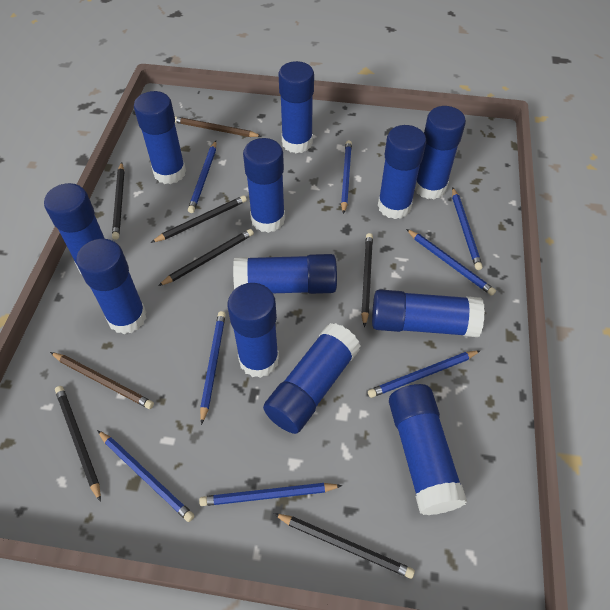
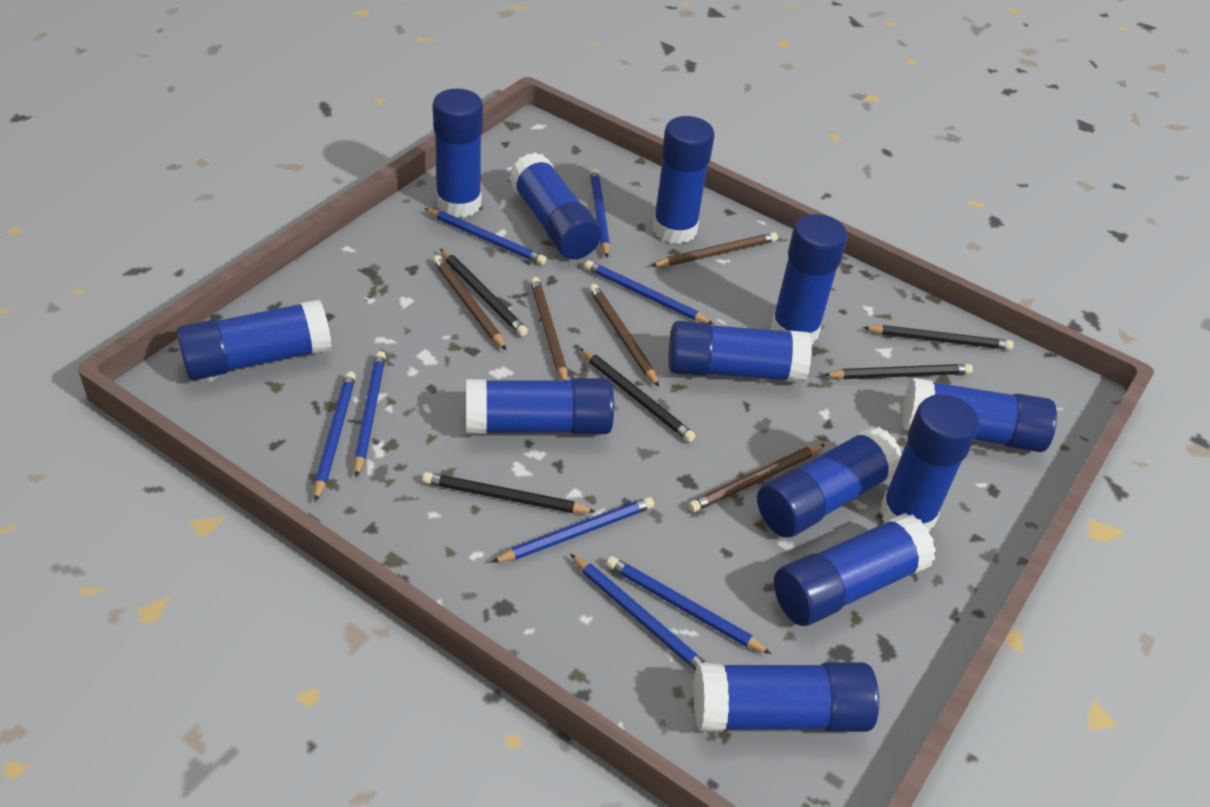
black pencil: [55,386,101,502] [112,162,124,240] [151,195,247,243] [158,229,254,286] [274,513,415,579] [361,233,373,327] = 6 -> [422,472,596,513] [440,248,528,336] [580,348,696,442] [824,364,973,379] [863,325,1014,350] = 5
brown pencil: [50,352,154,409] [175,116,261,137] = 2 -> [433,255,506,350] [530,277,567,380] [589,284,659,387] [651,232,778,267] [688,444,825,512] = 5

